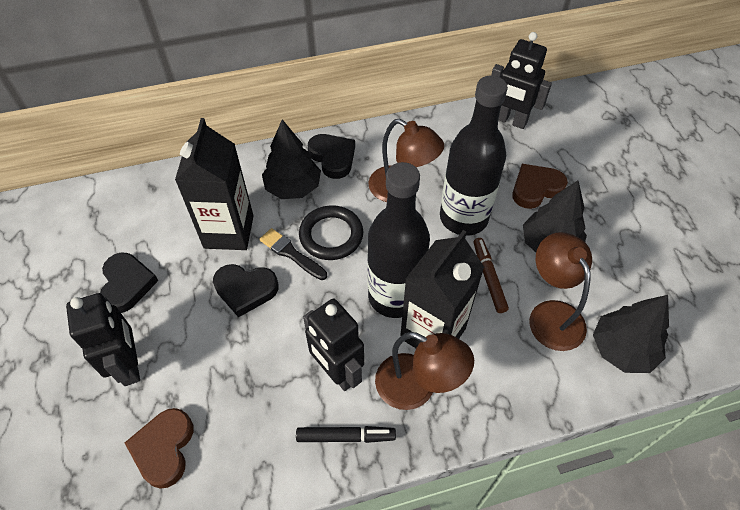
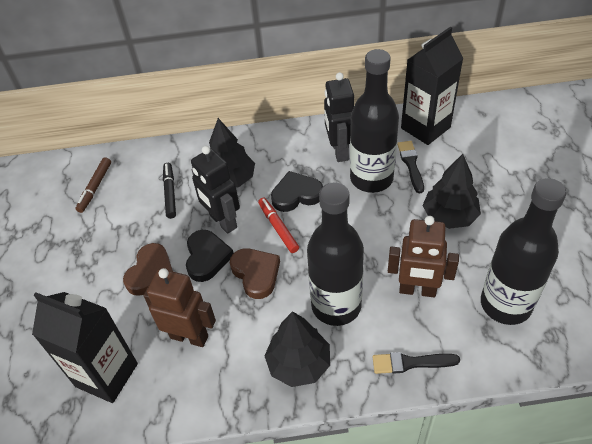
black bottle: [367,162,430,318] [440,76,508,236] = 2 -> [307,182,364,326] [350,49,399,193] [481,178,567,325] = 3
black brush: [260,228,327,280] = 1 -> [373,352,460,374] [397,141,424,193] = 2
black heart: [100,253,158,313] [213,264,279,317] [308,134,355,179] = 3 -> [186,230,233,282] [271,171,323,212] = 2
black ring: [299,205,363,260] = 1 -> none = 0
black robot: [66,293,140,386] [303,299,364,391] [491,32,552,129] = 3 -> [191,146,240,234] [324,72,354,162] = 2
brown lamp: [368,119,444,202] [375,332,474,410] [529,232,592,351] = 3 -> none = 0
brown robot: none = 0 -> [143,268,216,347] [388,216,459,297] = 2
red marker: none = 0 -> [258,198,299,253] = 1

